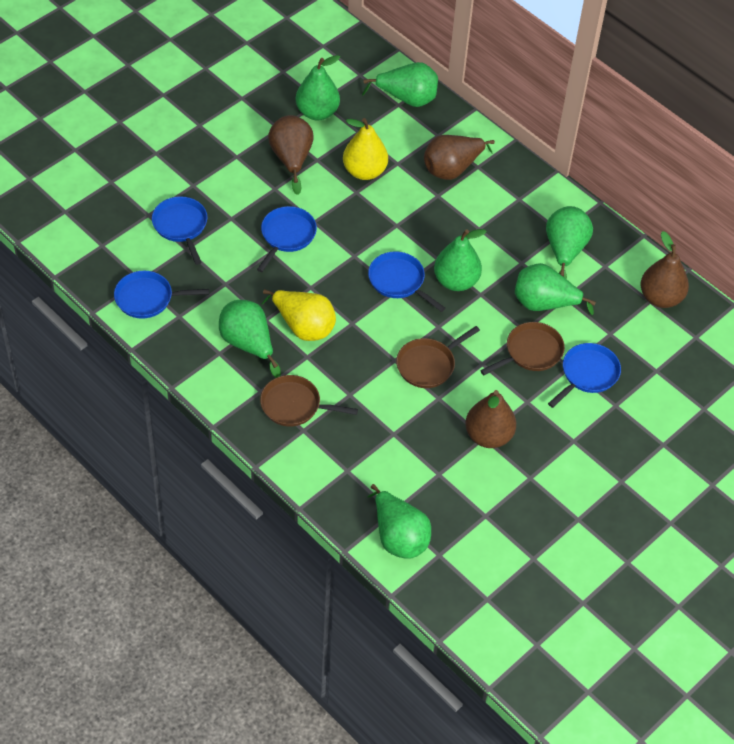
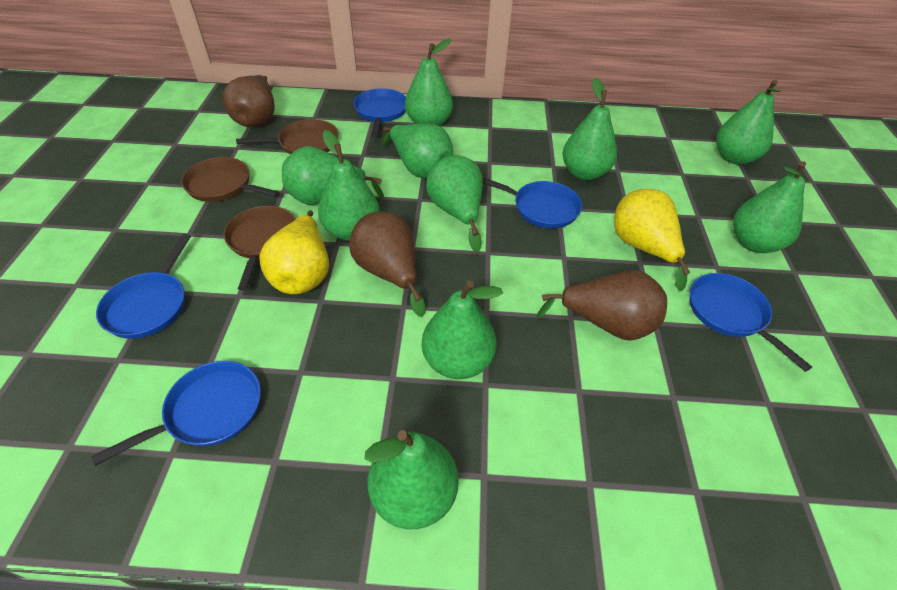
brown pear: [268,115,314,195] [424,135,495,180] [465,390,516,448] [641,231,689,308] = 4 -> [223,75,275,127] [349,211,425,317] [537,270,667,341] = 3
green pear: [219,300,281,378] [296,55,340,121] [362,62,438,107] [368,484,431,559] [434,229,487,291] [515,263,596,315] [546,206,593,279] = 7 -> [282,146,384,205] [318,130,380,241] [365,430,459,529] [382,124,453,178] [405,39,453,126] [422,280,503,379] [426,155,483,252] [563,77,617,180] [716,80,781,165] [733,161,806,253] = 10

